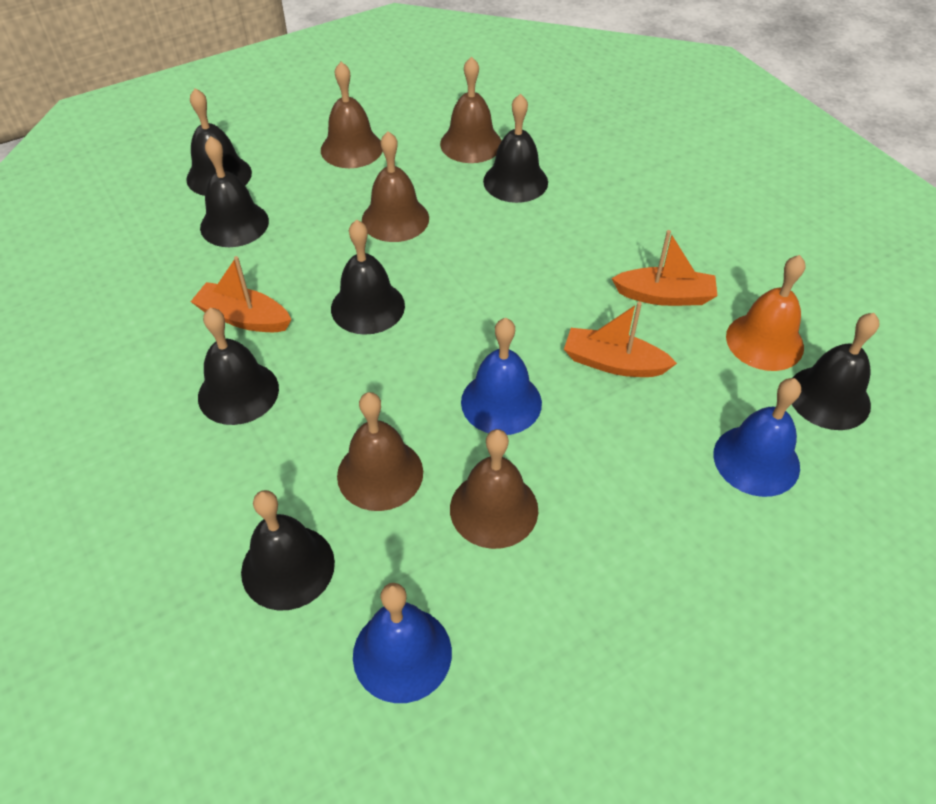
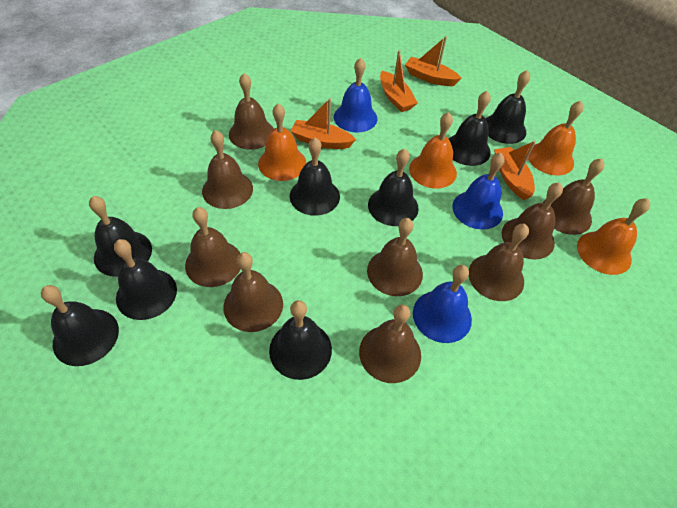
black bell: [186,88,252,196] [198,308,279,425] [200,136,269,247] [241,490,335,610] [331,220,405,335] [483,94,548,203] [792,313,879,430] = 7 -> [41,285,119,366] [89,196,152,277] [114,239,177,320] [269,300,332,380] [290,138,340,216] [368,148,419,226] [449,91,491,166] [486,70,530,144] = 8
brown bell: [321,62,383,168] [337,392,423,511] [362,131,429,242] [440,56,502,163] [450,429,538,549] = 5 -> [185,207,240,287] [202,130,253,209] [223,252,283,332] [229,73,274,150] [359,305,421,383] [367,218,423,296] [469,224,529,301] [502,182,563,260] [543,158,605,235] = 9
orange bell: [726,255,805,371] = 1 -> [258,104,306,181] [409,112,457,188] [528,101,584,175] [577,198,650,275] = 4
orange boat: [191,256,292,332] [564,302,677,377] [611,230,717,306] = 3 -> [290,98,356,149] [380,50,418,112] [405,36,462,86] [494,141,536,200] = 4

